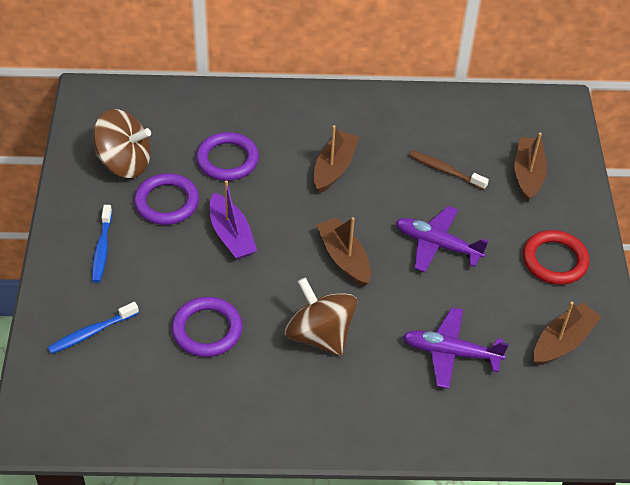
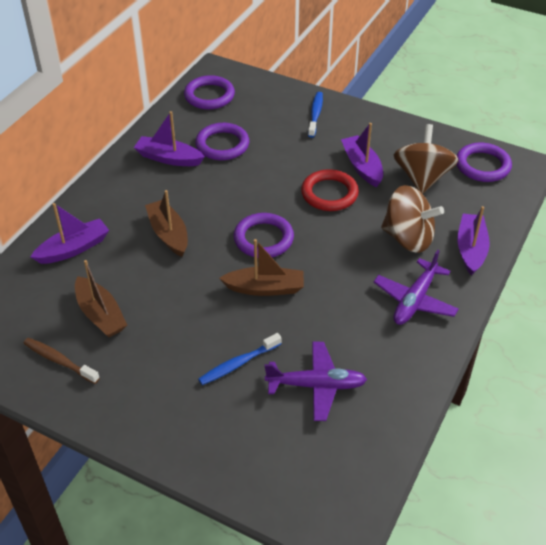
brown boat: [314,125,359,193] [316,217,371,287] [514,133,547,202] [534,302,601,366] = 4 -> [75,260,127,337] [145,190,188,257] [219,239,304,296] = 3
purple boat: [210,180,257,260] = 1 -> [31,203,109,264] [134,111,205,166] [341,123,383,187] [457,206,490,276] = 4
purple ring: [134,173,199,225] [172,297,242,357] [196,132,259,181] = 3 -> [184,75,235,110] [195,123,249,160] [234,213,294,258] [457,143,512,182] = 4

